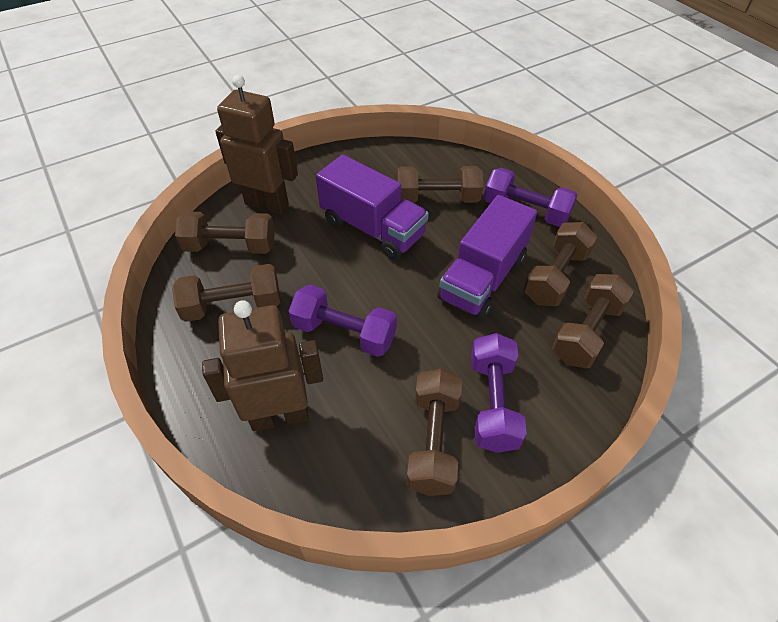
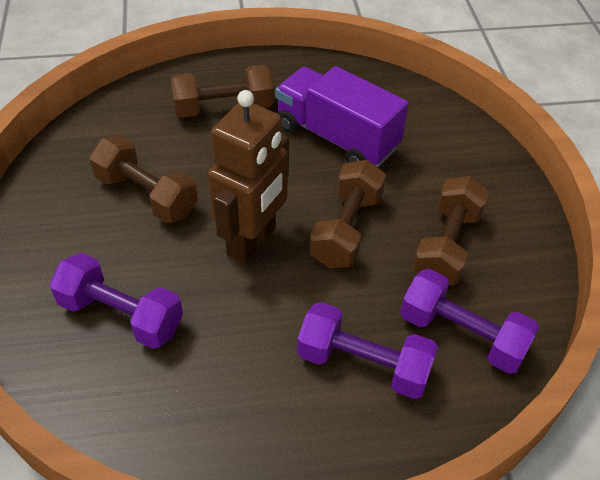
brown dumbbell: [172,264,280,322] [175,211,275,254] [397,166,483,203] [406,369,462,496] [524,222,597,306] [552,274,634,368] = 6 -> [89,136,198,223] [171,65,274,118] [309,160,386,268] [413,176,489,286] = 4
brown robot: [202,300,323,431] [215,75,298,214] = 2 -> [208,90,289,264] = 1
purple truck: [316,155,429,260] [437,195,537,319] = 2 -> [276,66,409,167] = 1

